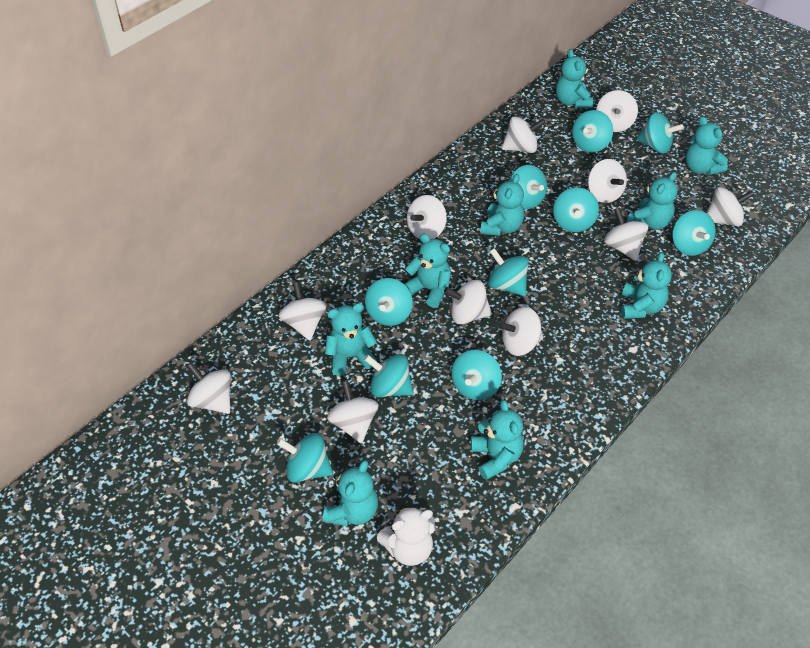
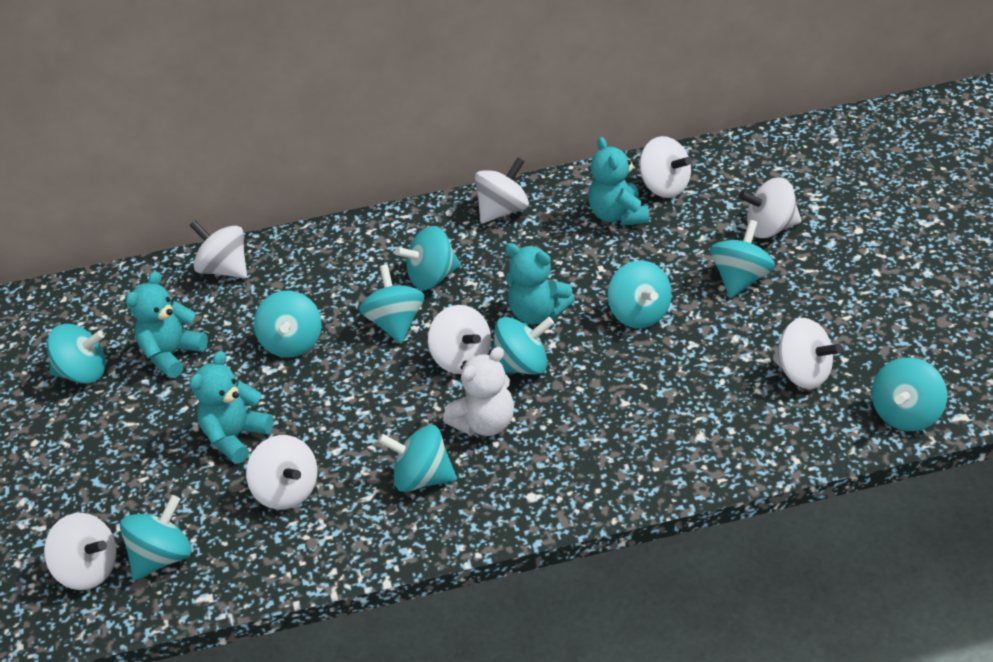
turquoise teddy bear: [323,460,378,526] [325,303,377,376] [404,234,451,308] [471,400,524,480] [480,174,524,236] [556,49,593,108] [621,252,672,319] [627,172,677,230] [686,116,728,175] = 9 -> [126,271,208,378] [190,351,274,464] [505,243,575,325] [588,137,649,226] = 4
white spinning top: [187,363,231,414] [279,282,326,341] [327,380,379,444] [407,195,447,239] [444,280,492,324] [498,307,543,356] [502,116,545,153] [588,159,627,203] [596,90,638,132] [604,208,648,261] [707,187,755,226] = 11 -> [44,513,117,590] [189,220,247,278] [246,435,318,510] [428,305,491,374] [475,157,529,224] [639,136,691,198] [739,177,801,238] [773,318,842,389] = 8

